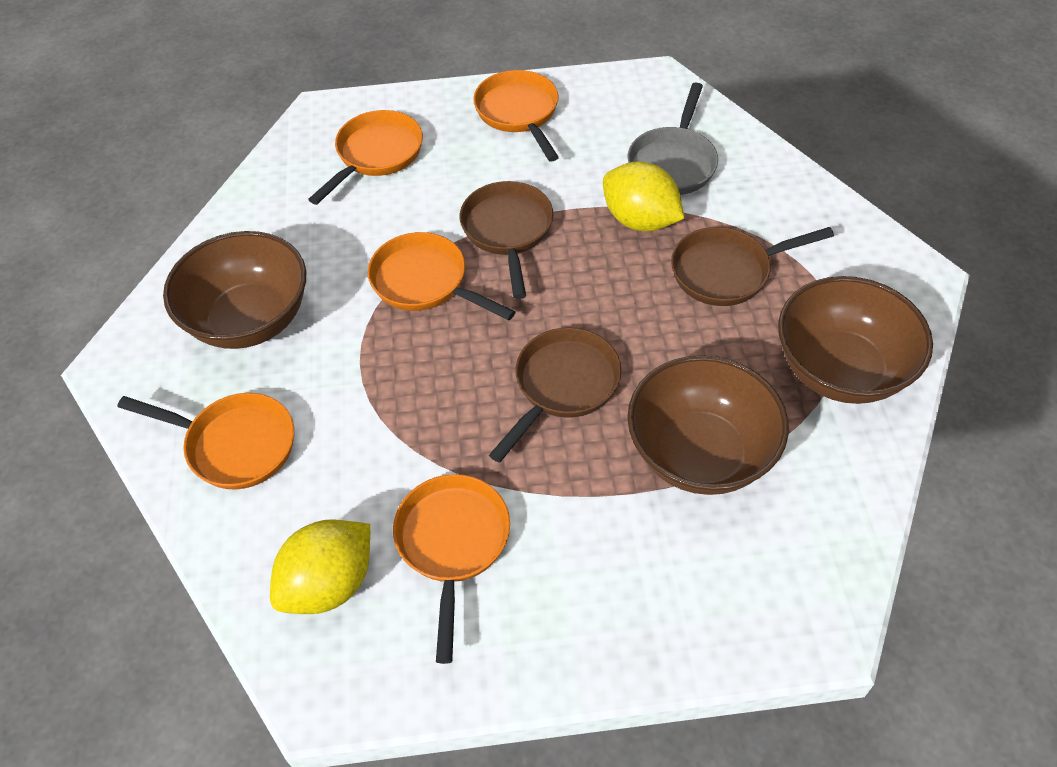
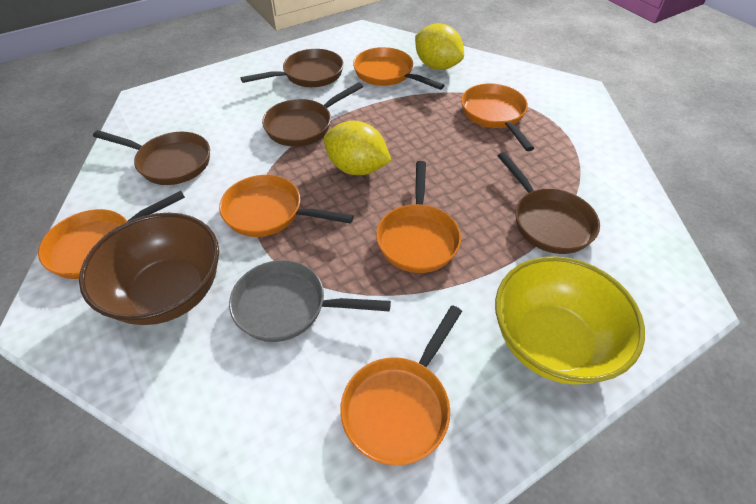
brown bowl: [163,231,306,349] [627,355,789,495] [778,276,933,404] = 3 -> [79,213,219,325] = 1
brown pan: [460,181,553,299] [489,327,622,463] [671,227,834,306] = 3 -> [93,130,210,185] [241,49,344,87] [262,82,363,147] [498,152,600,254] = 4
orange pan: [117,393,294,490] [308,110,423,205] [368,232,516,321] [393,474,510,664] [473,70,559,162] = 5 -> [38,191,185,279] [219,175,354,237] [340,305,462,465] [353,47,445,90] [376,161,461,273] [461,84,534,151] = 6
yellow bowl: none = 0 -> [495,256,645,385] = 1

